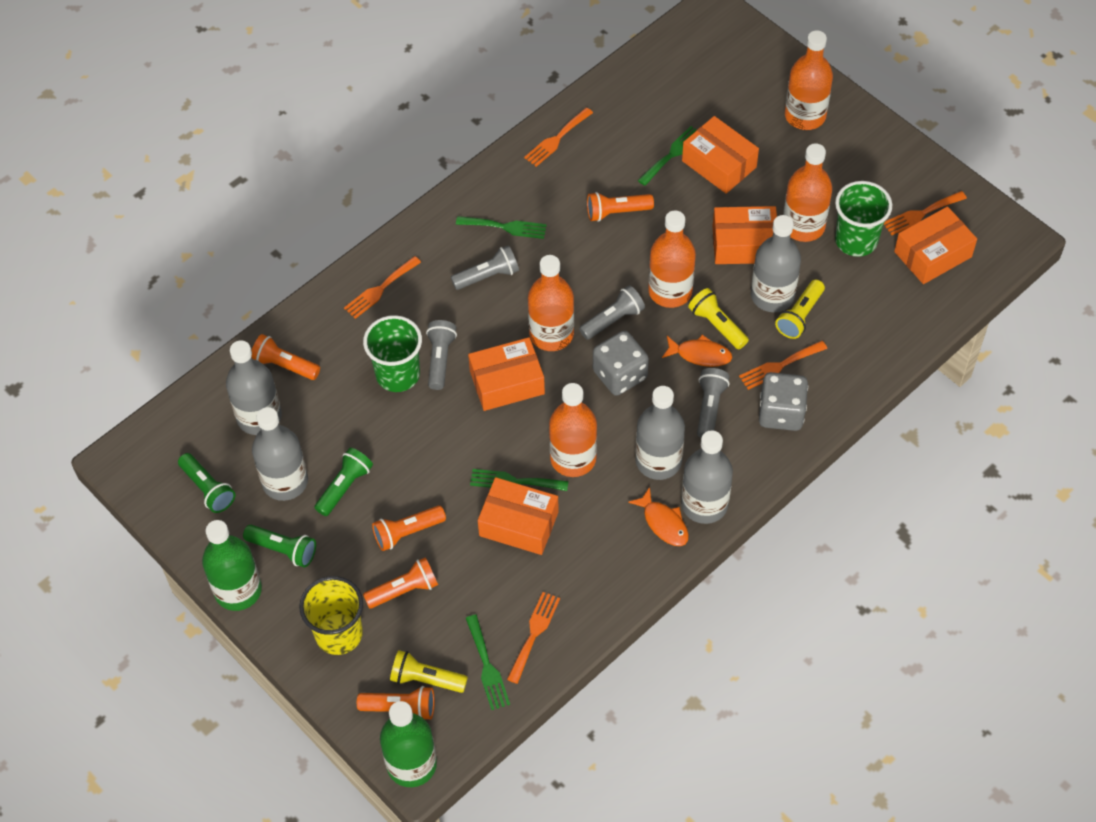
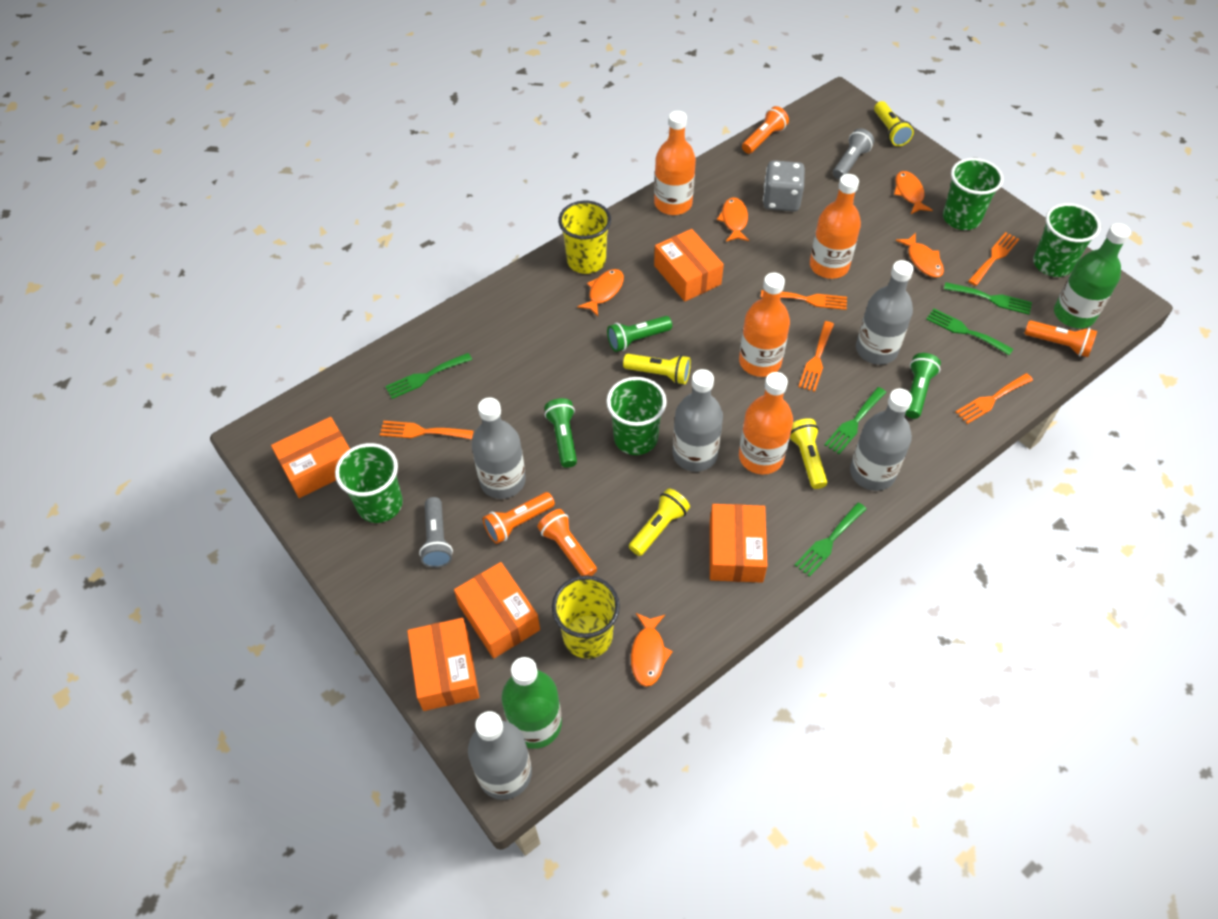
green cup: [363,315,422,392] [835,181,892,257] = 2 -> [335,443,403,523] [606,377,667,455] [943,158,1004,230] [1033,203,1101,277] = 4
green fork: [456,216,547,239] [466,614,510,710] [470,469,568,491] [638,126,697,186] = 4 -> [385,353,472,399] [795,502,867,577] [824,387,887,454] [926,309,1013,355] [944,282,1032,315] = 5
grey dice: [593,331,649,396] [759,372,808,431] = 2 -> [763,160,805,212] = 1
grey flashlight: [426,320,457,390] [451,245,519,290] [579,285,645,340] [697,368,730,438] = 4 -> [419,497,453,568] [833,128,874,180] = 2
orange bottle: [528,255,574,351] [549,383,597,477] [648,210,696,308] [783,143,832,242] [785,30,833,130] = 5 -> [654,111,696,215] [739,273,790,377] [739,372,793,475] [810,174,861,279] = 4
orange fish: [628,487,689,546] [662,335,732,367] = 2 -> [577,269,624,316] [631,613,673,687] [717,197,749,242] [894,171,933,214] [896,233,944,278] = 5
orange flashlight: [251,334,320,380] [357,686,434,719] [363,557,438,608] [372,506,446,551] [587,192,654,222] = 5 -> [483,492,555,544] [537,509,597,576] [742,106,789,154] [1024,320,1097,357] = 4
yellow cup: [299,576,363,655] = 1 -> [552,575,620,659] [558,201,611,274] = 2
yellow flashlight: [390,650,468,693] [688,288,749,350] [775,280,825,339] = 3 -> [623,354,691,384] [629,488,690,556] [790,418,827,489] [874,101,914,146] = 4

